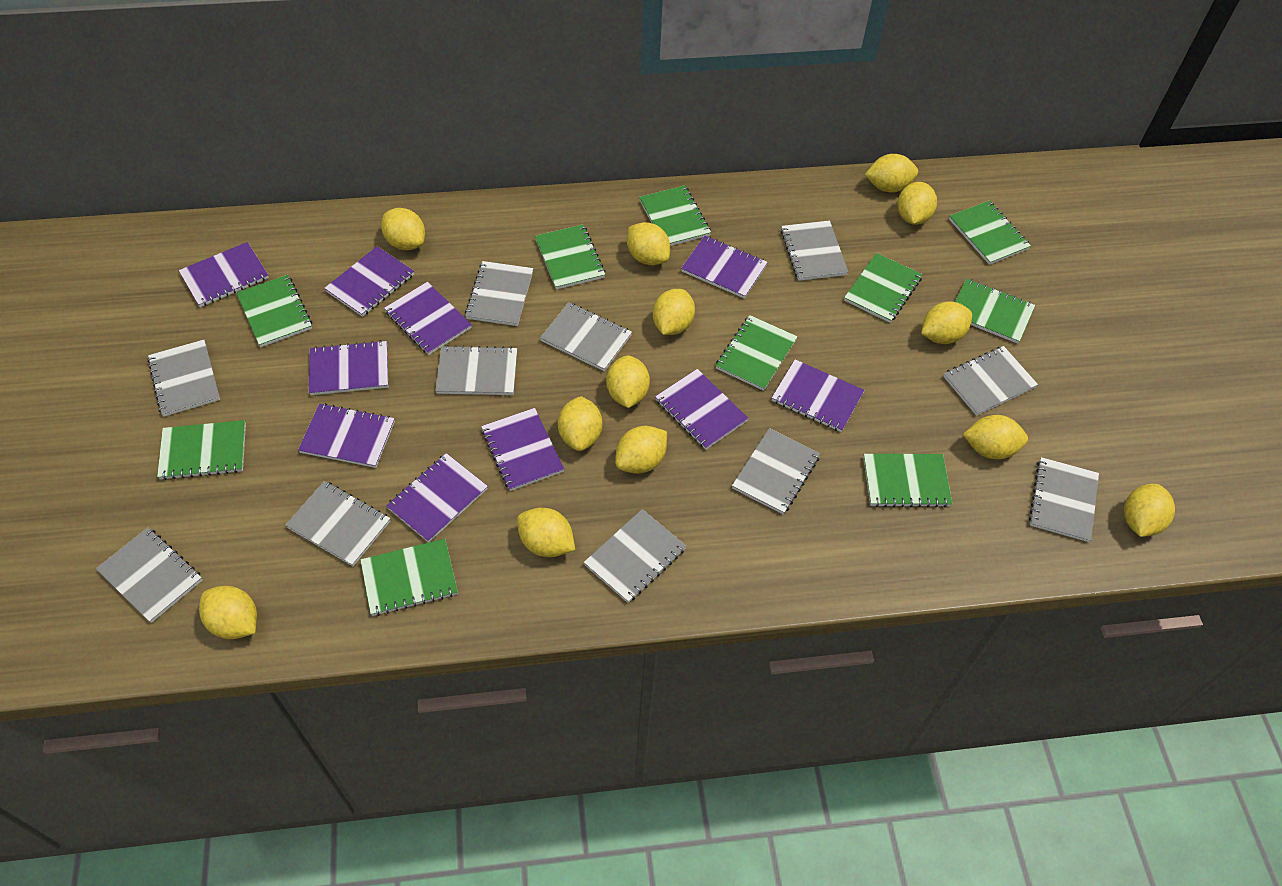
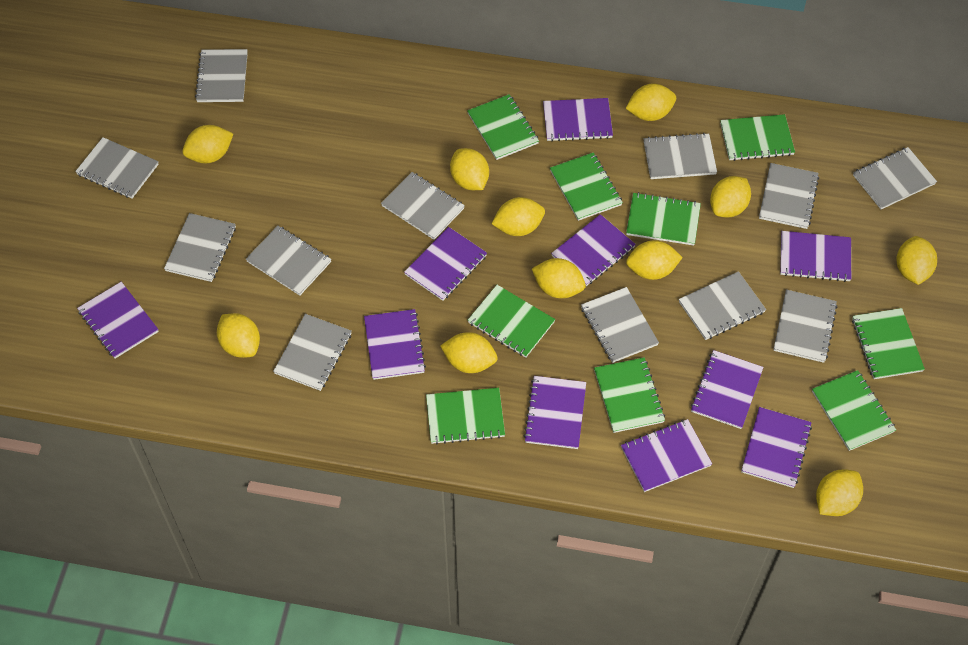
green notebook: [157,420,246,480] [236,275,312,347] [360,539,458,616] [535,225,606,290] [639,185,711,246] [716,315,798,391] [844,253,923,323] [863,454,952,507] [949,201,1031,265] [955,278,1035,344] = 10 -> [426,388,505,444] [467,94,539,160] [468,285,555,357] [550,152,623,221] [594,357,665,433] [626,192,701,246] [720,114,795,161] [812,370,896,451] [852,308,925,379] = 9
grey notebook: [96,527,202,623] [147,340,220,417] [285,481,391,566] [435,345,517,395] [465,261,533,326] [540,302,632,371] [584,509,686,603] [732,428,820,514] [781,220,848,281] [943,346,1038,416] [1029,457,1099,542] = 11 -> [75,137,159,199] [164,213,236,282] [195,49,248,102] [246,226,332,295] [273,314,352,391] [381,172,465,240] [581,287,659,363] [644,133,717,179] [679,271,766,340] [759,163,819,229] [773,290,838,363] [853,147,937,209] = 12
yellow lemon: [199,586,257,639] [381,208,425,250] [517,508,575,557] [558,396,602,451] [606,355,650,408] [615,426,667,474] [627,222,670,265] [653,289,695,335] [865,154,918,193] [897,182,937,225] [921,301,972,344] [963,415,1028,459] [1124,484,1175,537] = 13 -> [182,125,233,163] [217,313,260,358] [440,332,497,373] [450,148,489,190] [492,197,545,236] [532,258,586,298] [626,84,676,121] [626,240,683,280] [710,176,751,217] [816,469,863,516] [896,236,937,285] = 11

